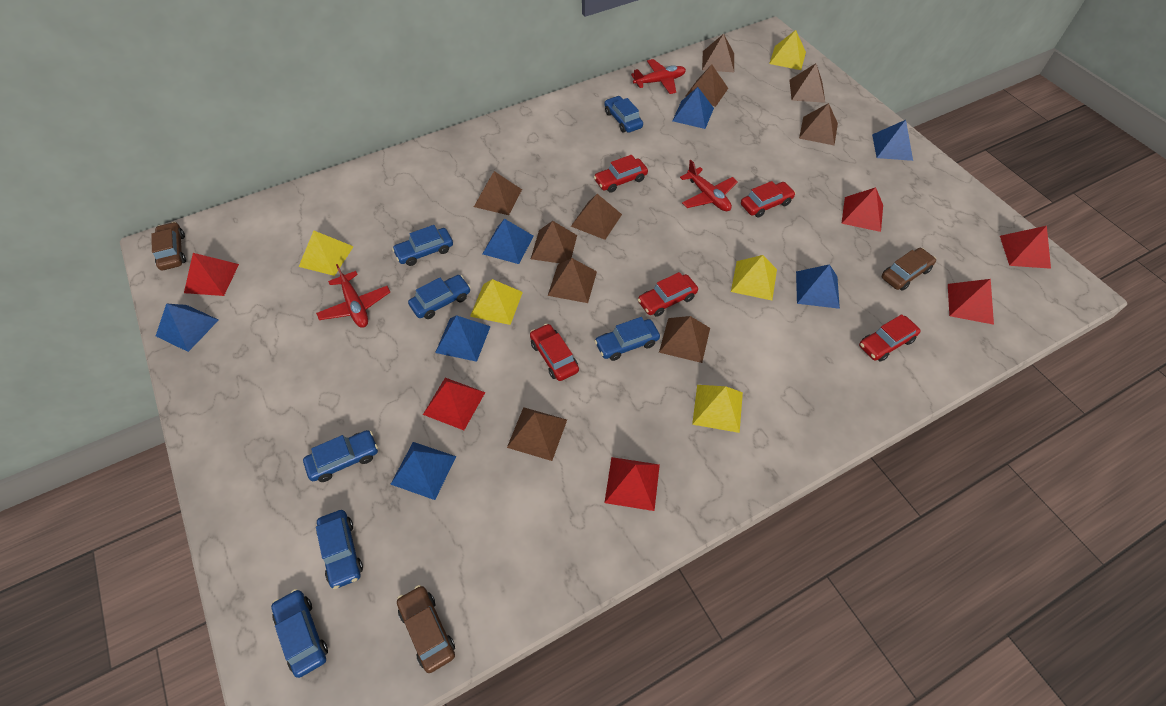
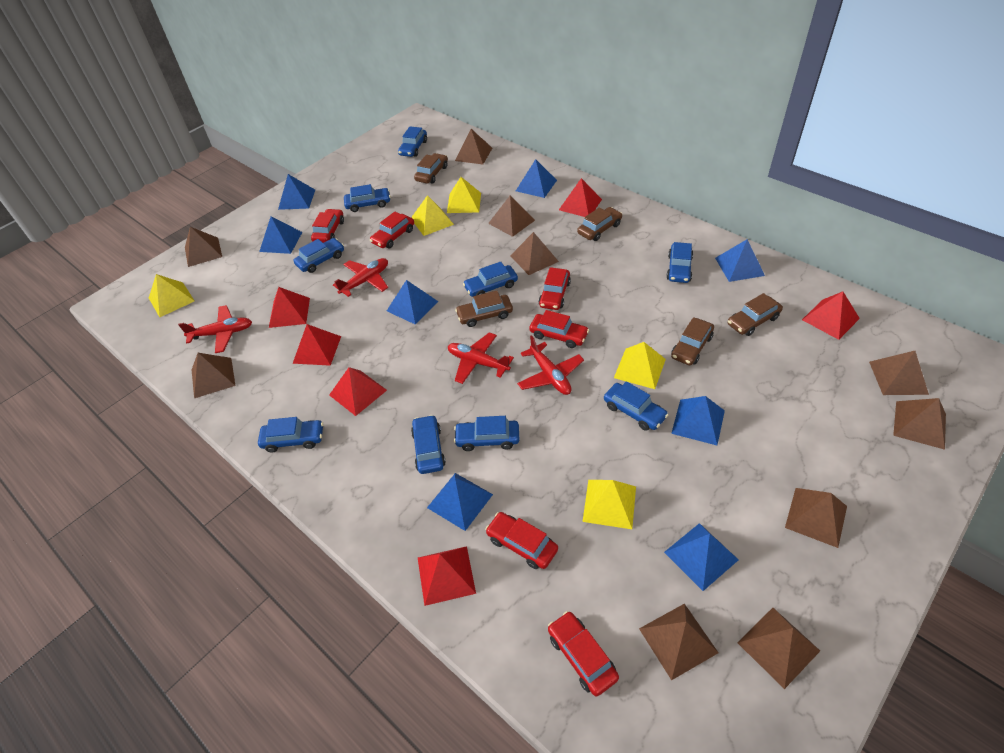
blue car: [271,589,328,678] [303,430,378,482] [316,510,363,589] [392,225,453,266] [408,275,470,319] [595,317,660,361] [604,96,643,133] = 7 -> [258,417,323,453] [293,238,344,273] [344,184,391,212] [398,126,427,157] [411,415,446,474] [454,416,519,451] [463,262,518,297] [604,381,668,431] [666,242,693,283] = 9
blue pyramid: [156,304,218,352] [391,442,456,500] [435,315,491,362] [483,219,534,264] [673,87,714,129] [796,264,840,309] [872,120,913,161] = 7 -> [259,216,302,254] [278,174,315,210] [387,280,438,325] [427,473,493,531] [516,159,557,198] [664,523,739,591] [671,396,725,445] [715,239,765,282] = 8
brown car: [151,222,186,270] [397,585,455,673] [882,248,936,291] = 3 -> [414,153,448,183] [455,291,513,327] [577,207,622,241] [671,317,714,365] [728,293,783,336] = 5
red car: [530,324,579,381] [594,155,648,193] [638,272,698,317] [741,181,796,218] [859,314,921,362] = 5 -> [311,209,344,243] [370,212,414,248] [485,512,558,569] [529,310,589,348] [539,267,571,310] [548,611,619,696] = 6
red plane: [316,264,390,328] [631,59,686,94] [680,160,738,211] = 3 -> [178,305,252,353] [333,258,388,297] [448,332,514,384] [517,335,584,395] = 4

